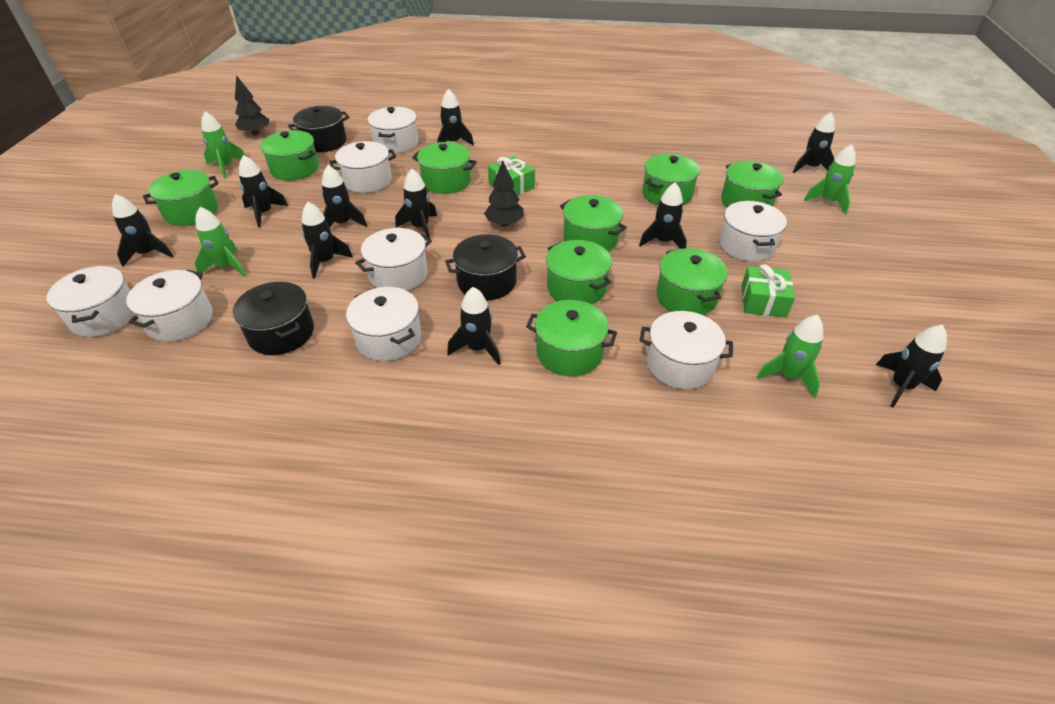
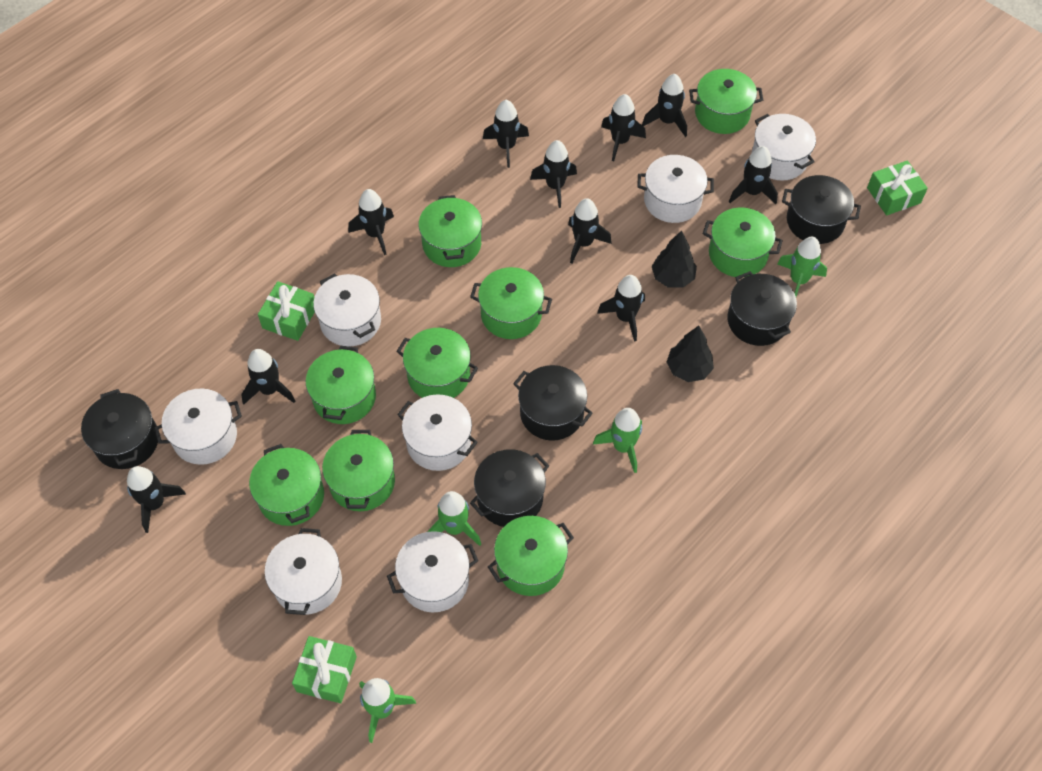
black pot: [233,282,314,355] [288,106,349,152] [445,234,526,300] = 3 -> [81,389,158,469] [470,449,549,527] [513,365,593,441] [727,271,797,346] [782,175,861,244] = 5
green gift: [488,156,535,195] [741,264,795,318] = 2 -> [258,281,315,341] [292,636,357,703] [867,161,928,215] = 3
white pot: [46,266,135,337] [126,270,213,342] [329,141,396,193] [346,287,421,361] [355,228,432,291] [368,107,419,153] [639,311,733,389] [719,201,787,262] = 8 -> [154,388,242,465] [265,528,342,615] [313,273,381,347] [387,531,478,612] [397,394,478,471] [637,155,714,223] [751,114,816,181] = 7

